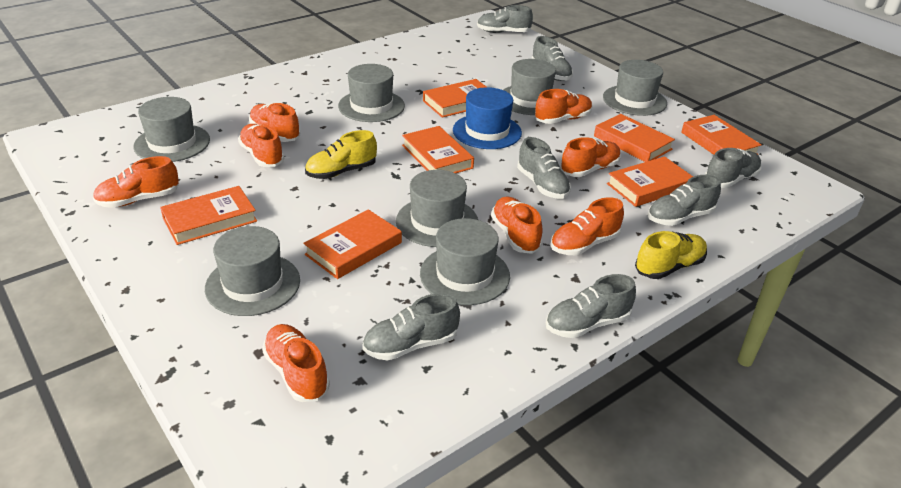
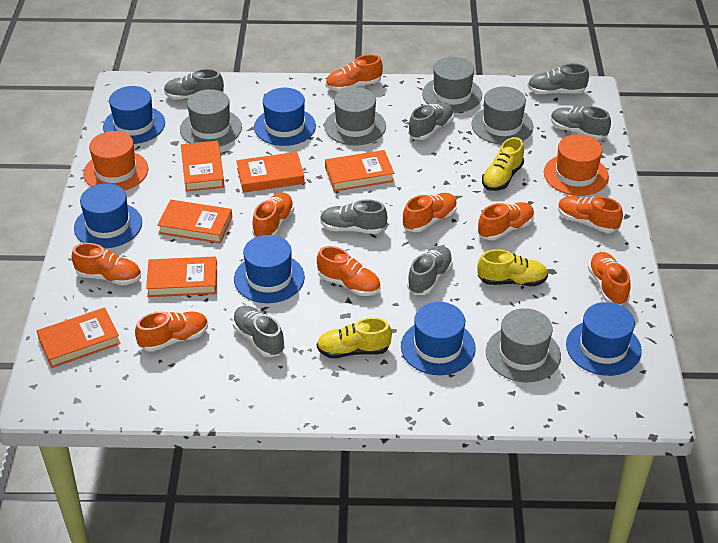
blue hat: [453,87,522,149] = 1 -> [74,183,142,248] [103,86,165,144] [234,235,305,303] [254,88,316,146] [401,302,476,375] [566,302,642,376] = 6
grey hat: [133,97,210,162] [205,226,300,316] [338,64,405,122] [396,170,478,247] [420,218,510,305] [503,59,556,115] [603,60,667,116] = 7 -> [180,89,242,146] [324,87,386,146] [422,57,482,113] [471,87,534,145] [486,308,561,382] = 5
orange book: [160,186,257,245] [303,209,402,279] [402,126,474,173] [423,79,486,118] [594,114,675,162] [607,156,693,207] [681,115,762,155] = 7 -> [37,307,121,368] [146,256,217,297] [157,200,232,243] [181,141,224,192] [236,152,305,193] [325,150,394,192] = 6
orange hat: none = 0 -> [83,131,148,190] [544,134,609,196] = 2
orange shoe: [93,156,179,208] [238,124,284,167] [249,103,300,142] [262,324,330,402] [491,197,542,254] [535,89,592,124] [550,197,624,255] [561,137,621,177] = 8 -> [71,243,141,285] [135,311,208,352] [252,192,294,237] [317,246,381,296] [326,54,383,91] [403,193,457,232] [478,202,534,240] [558,196,623,233] [588,252,631,305] = 9
yellow shoe: [305,130,377,179] [635,231,707,279] = 2 -> [317,317,392,358] [477,249,548,286] [482,137,524,191] = 3

